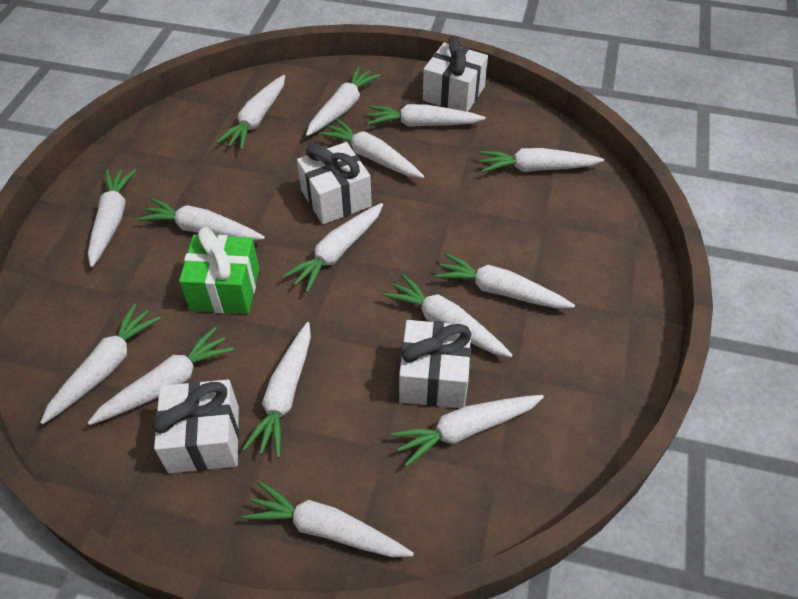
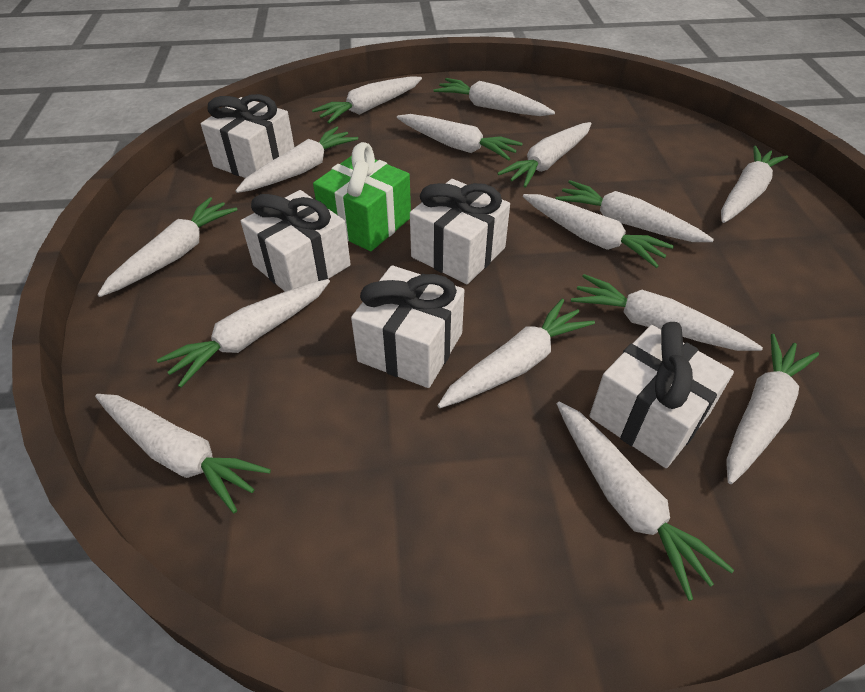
white gift: [152,380,239,473] [297,142,372,225] [399,320,472,408] [423,35,488,112] = 4 -> [201,94,294,178] [241,190,351,291] [351,265,464,388] [410,179,510,284] [589,322,734,468] = 5

